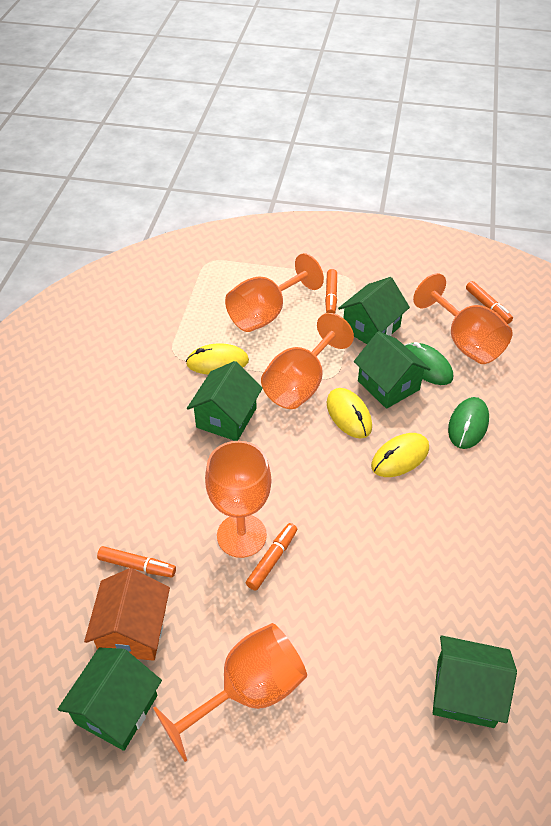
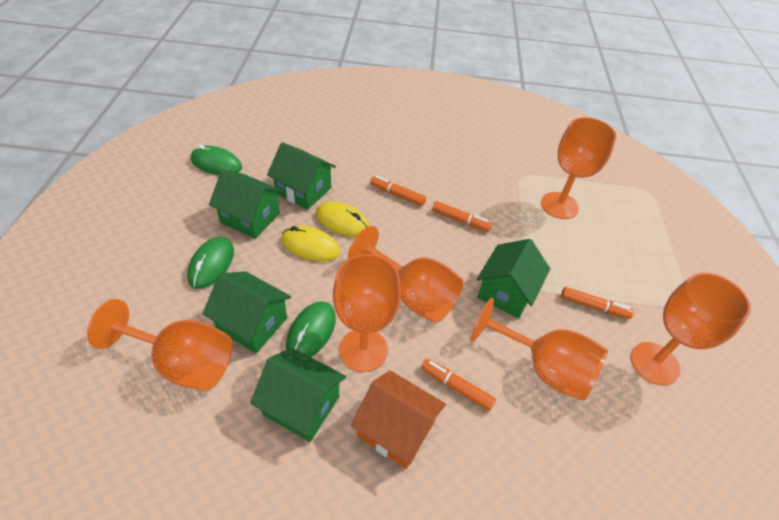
green mouse: [405,342,453,385] [448,397,489,449] = 2 -> [187,237,234,289] [191,145,242,175] [286,301,336,357] = 3
orange goblet: [153,623,307,762] [205,441,271,558] [225,253,324,332] [261,313,354,409] [413,273,512,364] = 5 -> [87,299,232,391] [333,254,401,372] [348,226,464,323] [470,298,608,401] [541,117,616,219] [631,273,751,385] = 6
yellow mouse: [186,343,249,375] [327,388,372,439] [371,433,429,477] = 3 -> [281,226,340,261] [316,202,369,237] = 2

